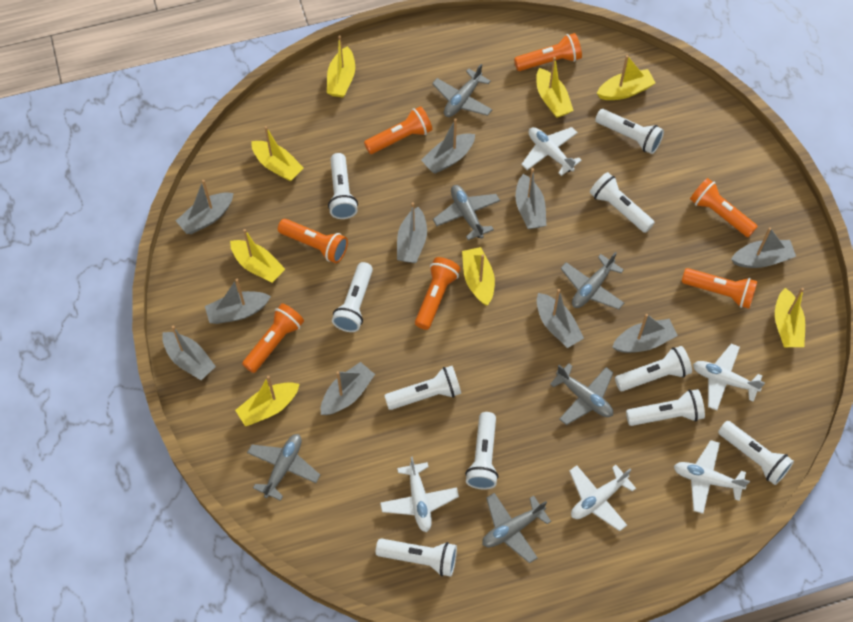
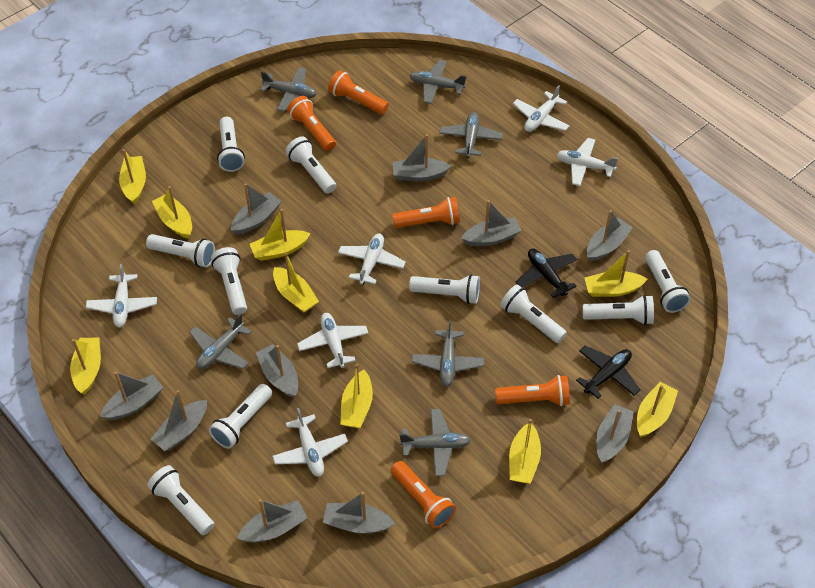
black plane: none = 0 -> [515,249,577,298] [576,345,640,399] = 2
orange flashlight: [242,303,304,373] [278,219,348,263] [364,106,432,154] [415,257,460,330] [514,33,582,71] [682,268,758,309] [690,178,758,237] = 7 -> [287,96,336,151] [328,70,389,114] [391,461,456,529] [392,197,460,228] [495,375,570,406] = 5
white plane: [380,456,459,532] [521,127,582,176] [570,465,636,531] [674,440,750,514] [693,344,765,410] = 5 -> [86,264,157,328] [272,408,348,477] [297,313,369,368] [338,233,406,285] [513,85,569,132] [557,138,618,186] = 6
yellow boat: [230,229,285,283] [235,376,300,426] [251,126,304,182] [327,36,355,98] [462,247,495,306] [536,57,574,118] [597,55,655,100] [775,288,805,347] = 8 -> [70,338,101,395] [119,149,146,204] [152,186,192,239] [250,209,311,261] [273,253,319,313] [340,364,373,428] [509,419,541,484] [585,250,647,297] [637,382,678,437] = 9

